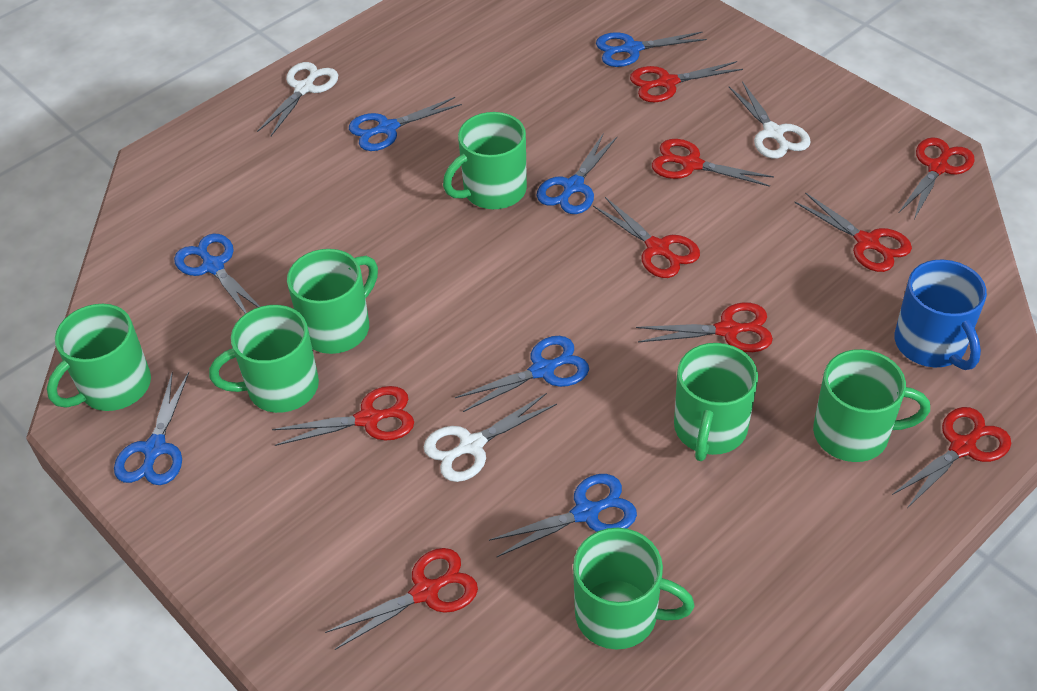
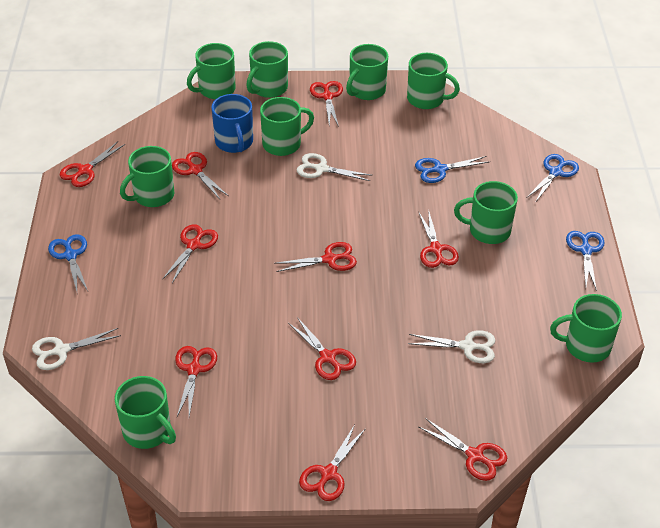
blue scissors: [114,372,189,485] [174,234,260,314] [349,97,462,151] [455,336,589,412] [489,474,637,557] [537,134,617,214] [596,31,707,67] = 7 -> [48,234,88,291] [415,156,489,183] [527,154,579,203] [566,231,604,291] = 4
green mug: [47,304,151,411] [209,305,319,413] [287,249,378,354] [443,112,527,209] [573,528,695,650] [674,343,758,461] [813,349,930,462] = 7 -> [115,376,176,449] [120,146,174,207] [187,43,236,99] [246,41,288,98] [260,97,314,156] [346,44,388,100] [407,53,460,109] [454,181,518,244] [550,294,622,363] = 9
red scissors: [272,386,414,446] [325,548,478,650] [593,197,700,278] [630,61,743,102] [636,302,773,352] [652,139,774,187] [794,192,912,272] [892,407,1011,508] [899,137,975,219] = 9 -> [60,141,125,187] [162,224,218,283] [172,152,228,199] [175,346,217,416] [274,242,357,272] [288,317,356,380] [299,425,366,501] [310,81,343,127] [418,209,459,268] [418,418,507,481] = 10

